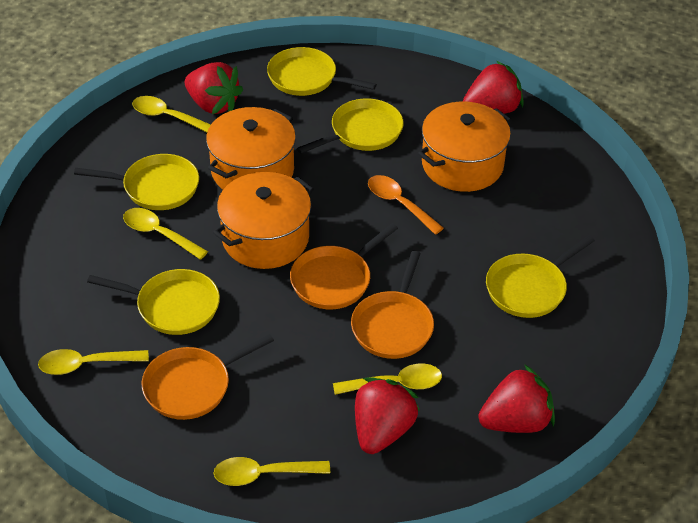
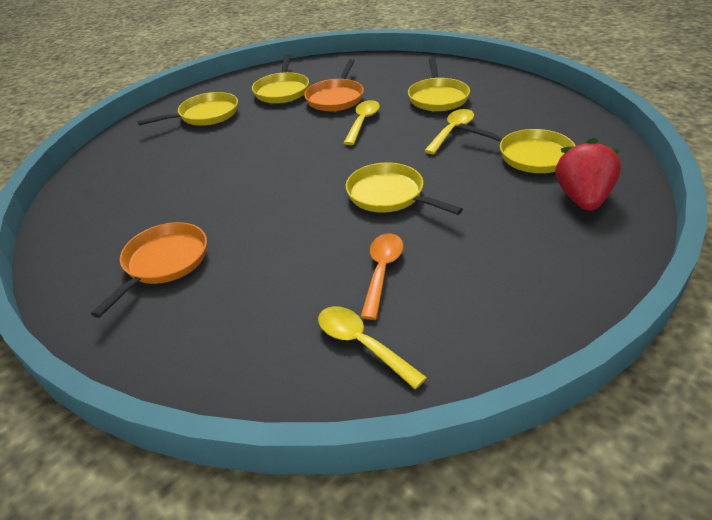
orange pan: [142,334,274,420] [290,223,398,309] [351,251,434,359] = 3 -> [91,222,207,318] [304,59,364,111] = 2
orange pot: [206,107,296,190] [213,172,314,269] [418,102,512,192] = 3 -> none = 0
red strawberry: [185,62,243,114] [355,377,420,454] [463,61,524,114] [478,364,555,433] = 4 -> [555,137,621,211] = 1
yellow spoon: [38,349,149,375] [123,208,208,260] [132,96,211,132] [213,457,330,486] [333,364,442,395] = 5 -> [318,306,427,389] [344,100,380,145] [424,109,474,154] = 3

